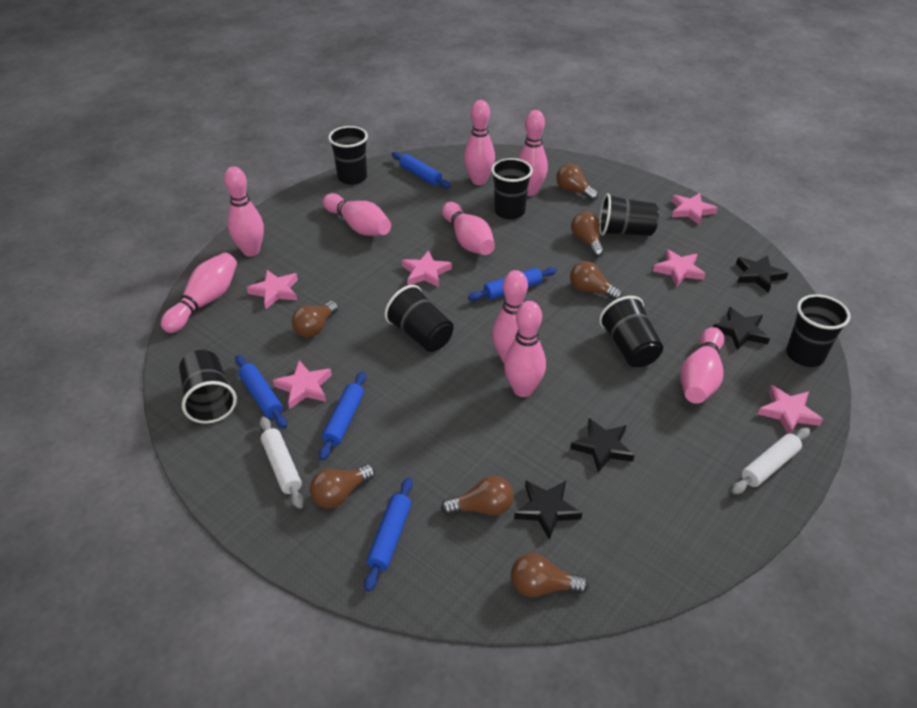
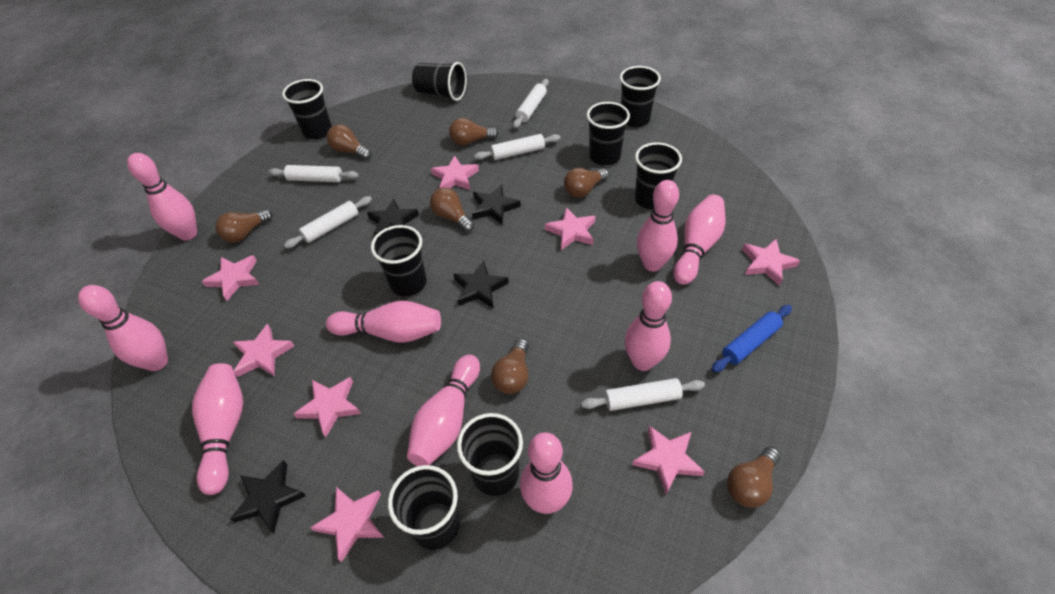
black cup: [179,350,237,424] [328,126,368,185] [385,285,454,352] [491,158,533,219] [599,193,659,236] [599,296,663,367] [786,294,850,367] = 7 -> [282,79,332,139] [371,225,427,296] [388,465,460,550] [412,62,466,101] [457,413,523,496] [587,102,630,165] [620,66,661,127] [635,142,682,209] = 8
blue rolling pin: [235,355,287,429] [319,371,366,461] [364,477,413,592] [392,152,451,188] [468,267,557,301] = 5 -> [712,305,792,373] = 1
pink star: [246,270,298,309] [273,361,332,409] [402,250,452,287] [653,249,706,287] [672,193,718,225] [758,385,823,434] = 6 -> [201,255,259,301] [233,324,294,377] [294,377,361,438] [310,487,384,562] [431,156,479,190] [545,207,596,250] [632,426,705,494] [742,239,801,286] = 8
white rolling pin: [260,416,304,509] [732,428,810,494] = 2 -> [268,165,359,182] [284,196,372,249] [474,134,561,160] [513,79,549,128] [581,378,705,411] = 5

